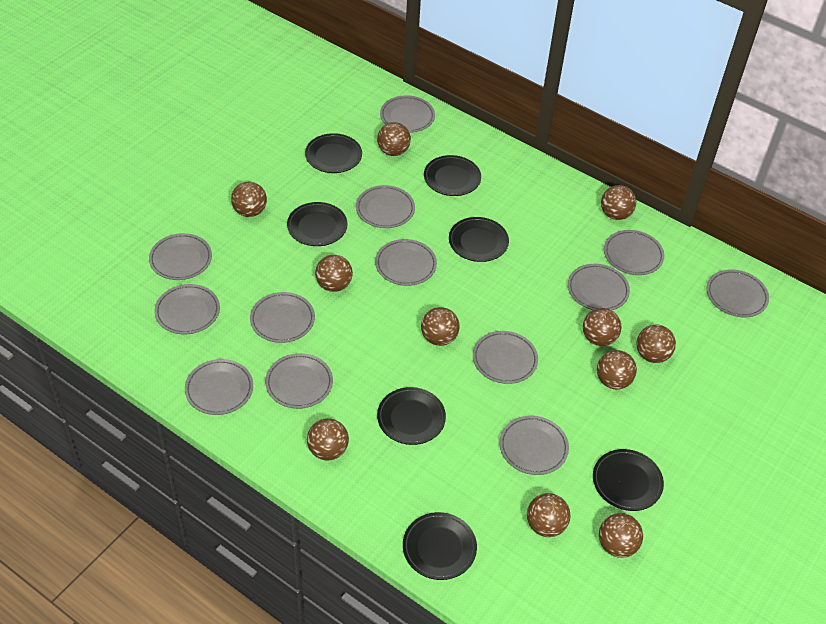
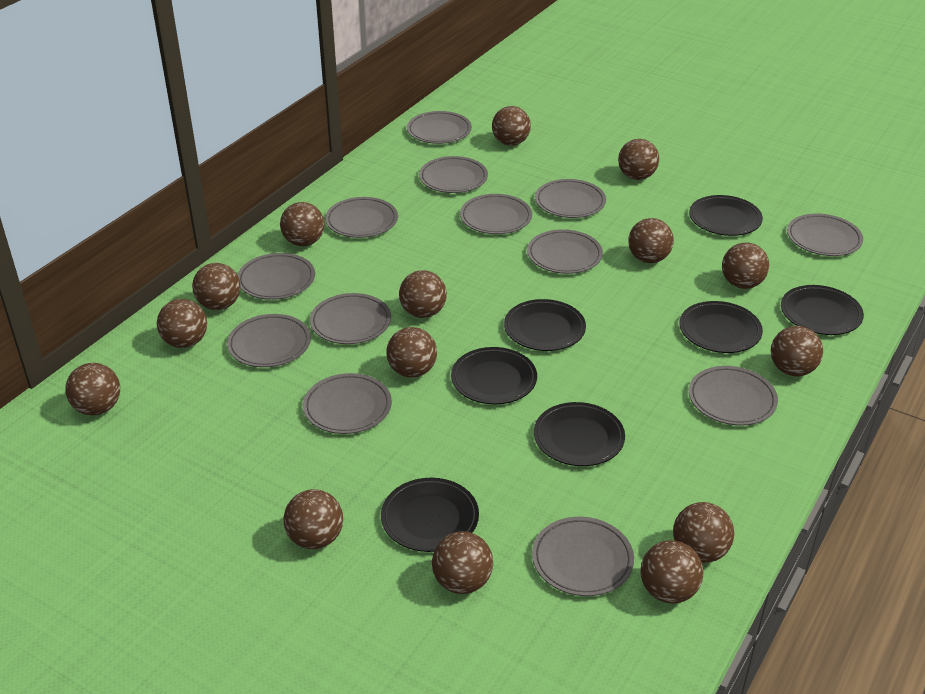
brown ball: [231,182,267,217] [307,418,349,461] [315,255,353,292] [377,122,411,156] [421,307,460,346] [527,493,571,537] [583,308,621,346] [597,350,637,389] [599,513,643,558] [601,185,636,220] [636,325,676,363] = 11 -> [65,363,120,415] [157,299,207,348] [192,263,241,310] [280,202,324,246] [283,489,343,549] [386,327,437,378] [399,270,447,318] [432,531,493,594] [492,106,531,146] [618,139,659,180] [628,218,674,263] [640,540,704,603] [673,502,734,563] [722,242,769,289] [771,326,823,376] = 15

